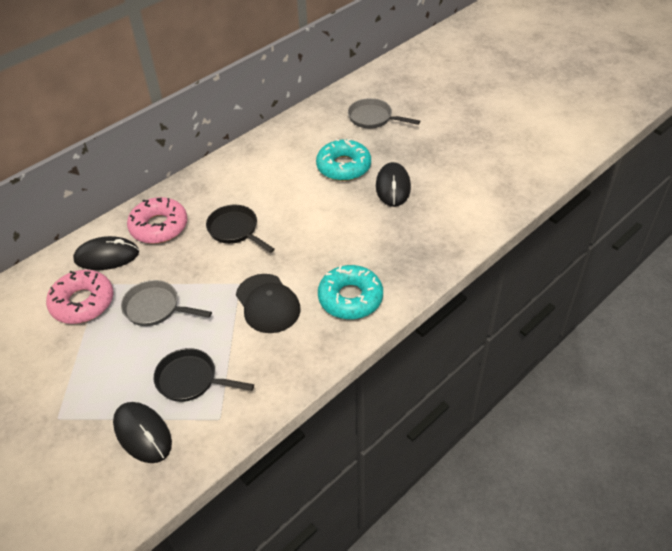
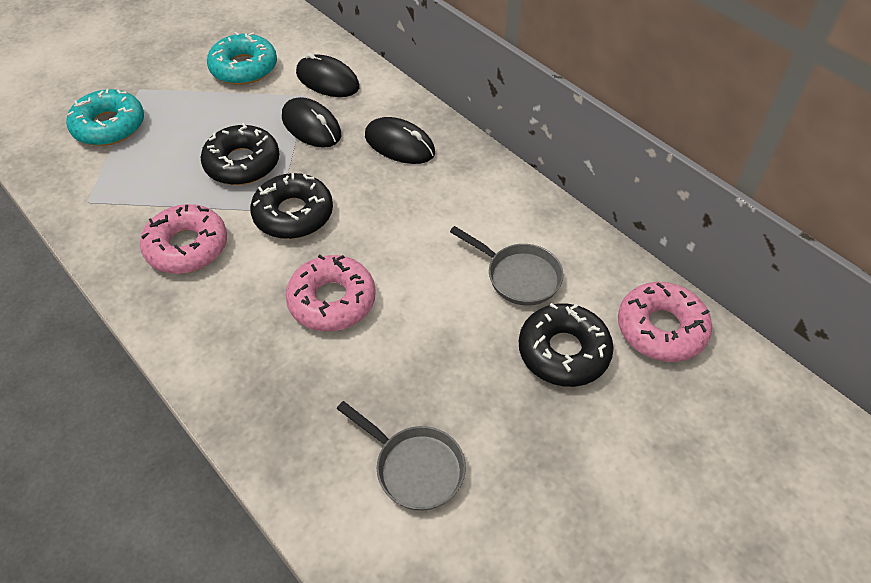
black cap: [236,274,301,333] = 1 -> none = 0
black donut: none = 0 -> [201,123,280,185] [250,173,333,239] [519,303,614,387] = 3
black pan: [154,348,254,402] [206,205,275,253] = 2 -> none = 0
pink donut: [46,270,114,324] [127,197,187,244] = 2 -> [140,204,227,274] [285,255,376,331] [618,282,712,362] = 3

